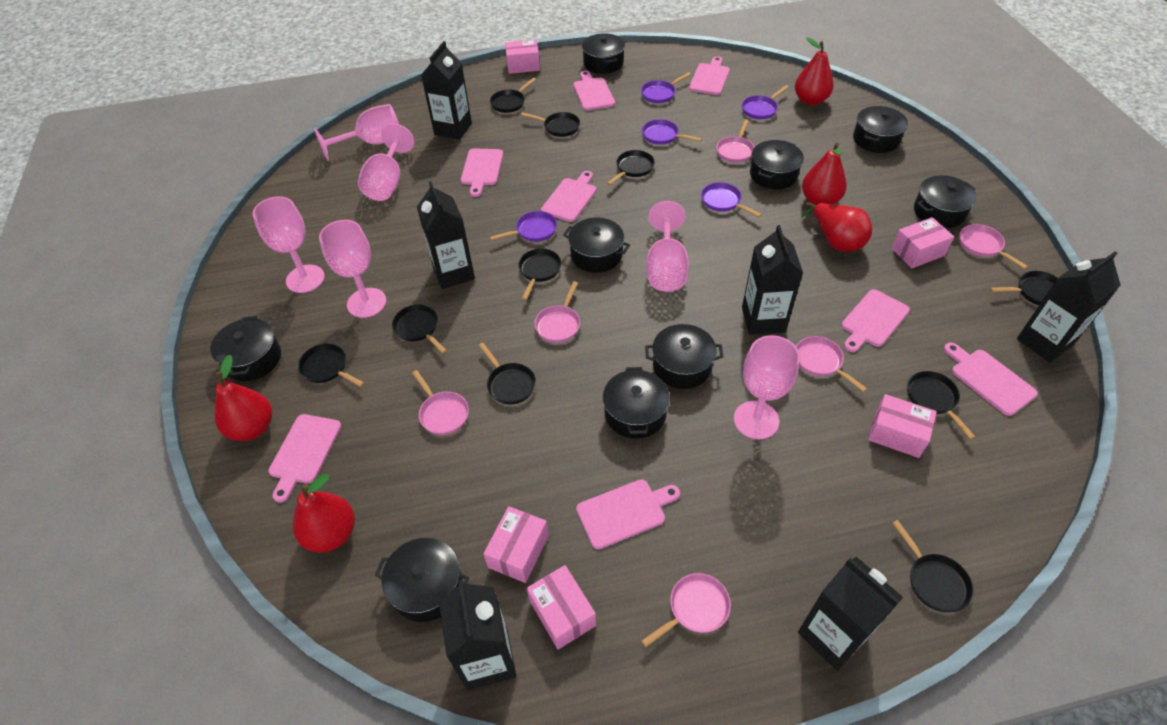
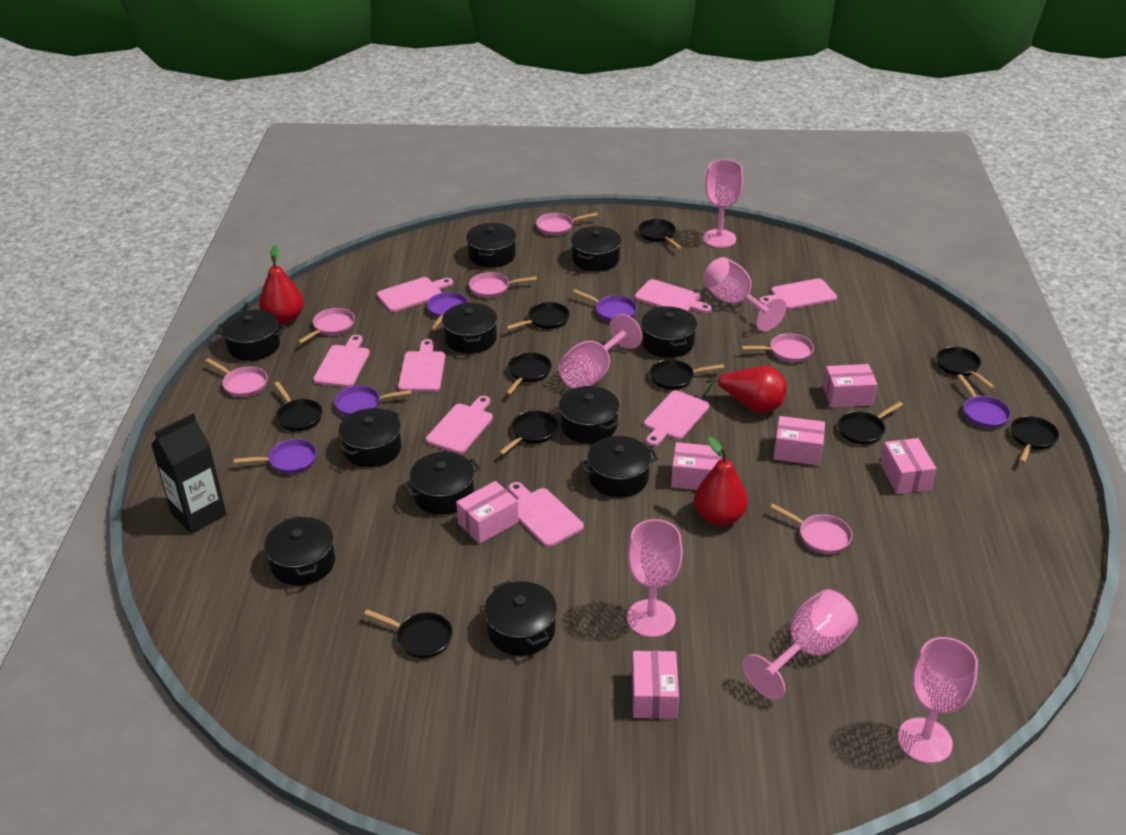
black carton: [417,181,475,289] [421,41,472,140] [439,579,516,690] [742,225,803,335] [798,557,903,671] [1017,251,1121,363] = 6 -> [151,413,227,534] = 1
black pot: [210,316,281,381] [375,538,469,622] [563,217,630,273] [582,33,625,74] [603,367,670,439] [645,324,723,389] [750,140,804,189] [853,106,908,153] [914,175,977,228] = 9 -> [216,309,285,361] [264,516,335,586] [339,408,401,467] [404,452,480,515] [442,302,497,354] [466,223,516,268] [484,580,557,656] [559,386,619,443] [571,226,621,271] [580,436,658,497] [641,306,697,358] = 11
pink box: [483,506,549,583] [505,39,540,74] [527,565,596,650] [868,394,937,458] [891,217,954,268] = 5 -> [456,481,519,544] [632,651,679,718] [671,442,722,490] [773,416,825,466] [823,364,877,408] [880,438,936,494] = 6
red pear: [215,355,272,441] [293,474,355,553] [795,37,834,105] [801,202,872,252] [802,142,847,205] = 5 -> [259,245,304,324] [694,436,748,526] [704,366,787,413] = 3

